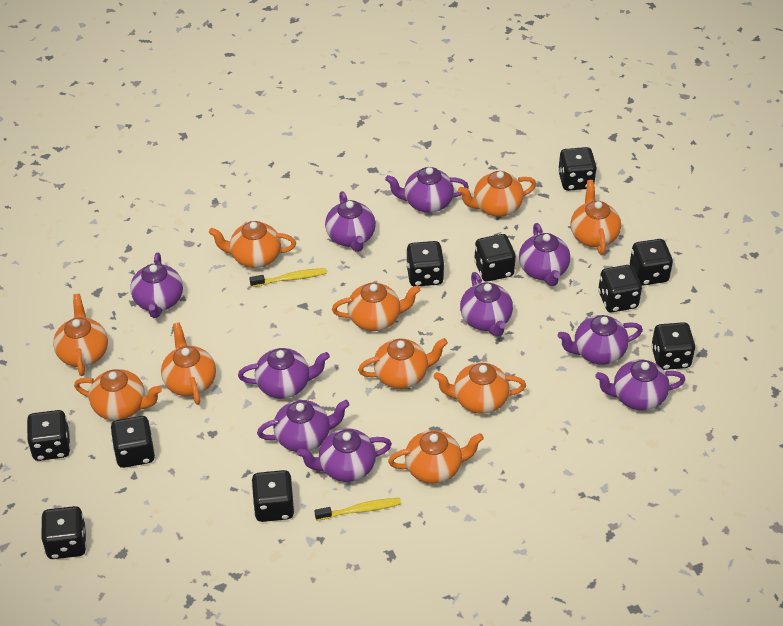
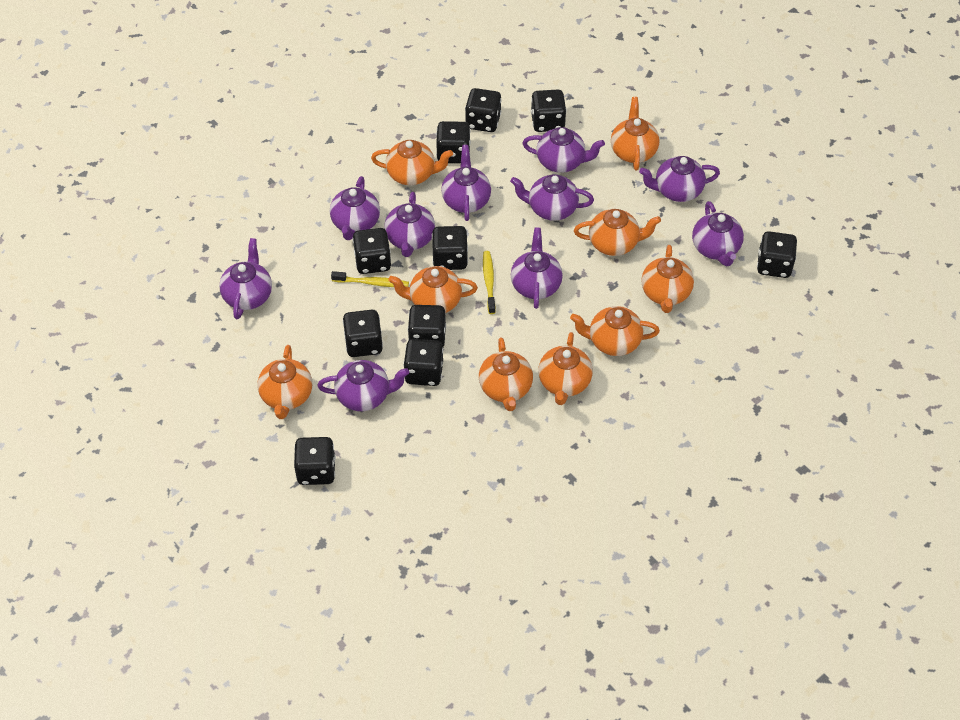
orange teapot: [53,294,108,376] [74,369,162,420] [161,322,216,405] [209,221,296,268] [332,282,420,331] [358,338,448,389] [388,430,484,484] [433,363,526,414] [458,171,536,217] [570,180,621,255] = 10 -> [258,345,312,419] [371,140,453,185] [388,266,478,313] [479,337,533,411] [538,332,593,405] [570,306,660,356] [574,209,661,256] [611,97,659,170] [641,245,694,313] = 9

